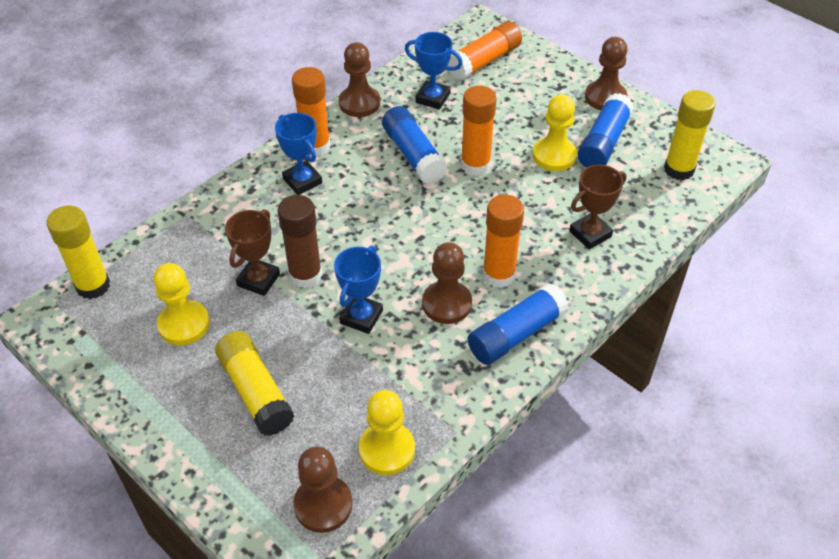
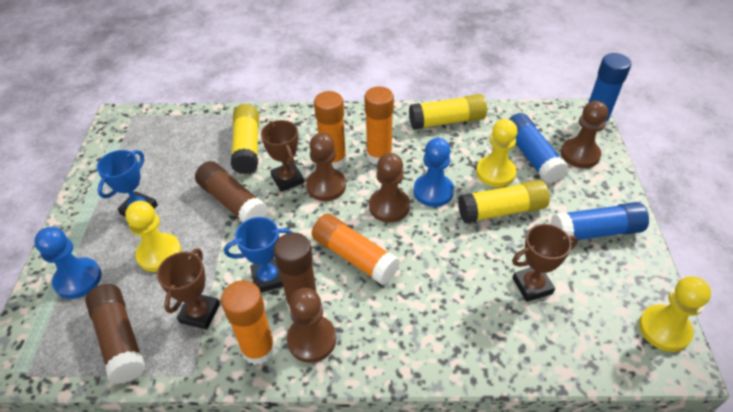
blue pawn: none = 0 -> [34,227,102,299] [414,138,454,207] = 2
blue trophy: [275,113,322,195] [334,246,383,334] [405,32,463,110] = 3 -> [97,150,158,217] [224,217,293,293] = 2
brown glue stick: [278,195,322,288] = 1 -> [85,284,145,384] [195,161,268,223] [274,233,318,311] = 3
brown trophy: [225,209,280,296] [569,165,627,249] = 2 -> [157,248,220,330] [261,120,304,192] [512,224,578,302] = 3

